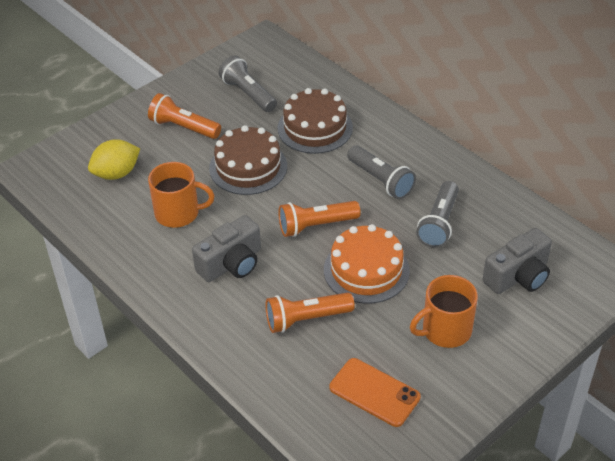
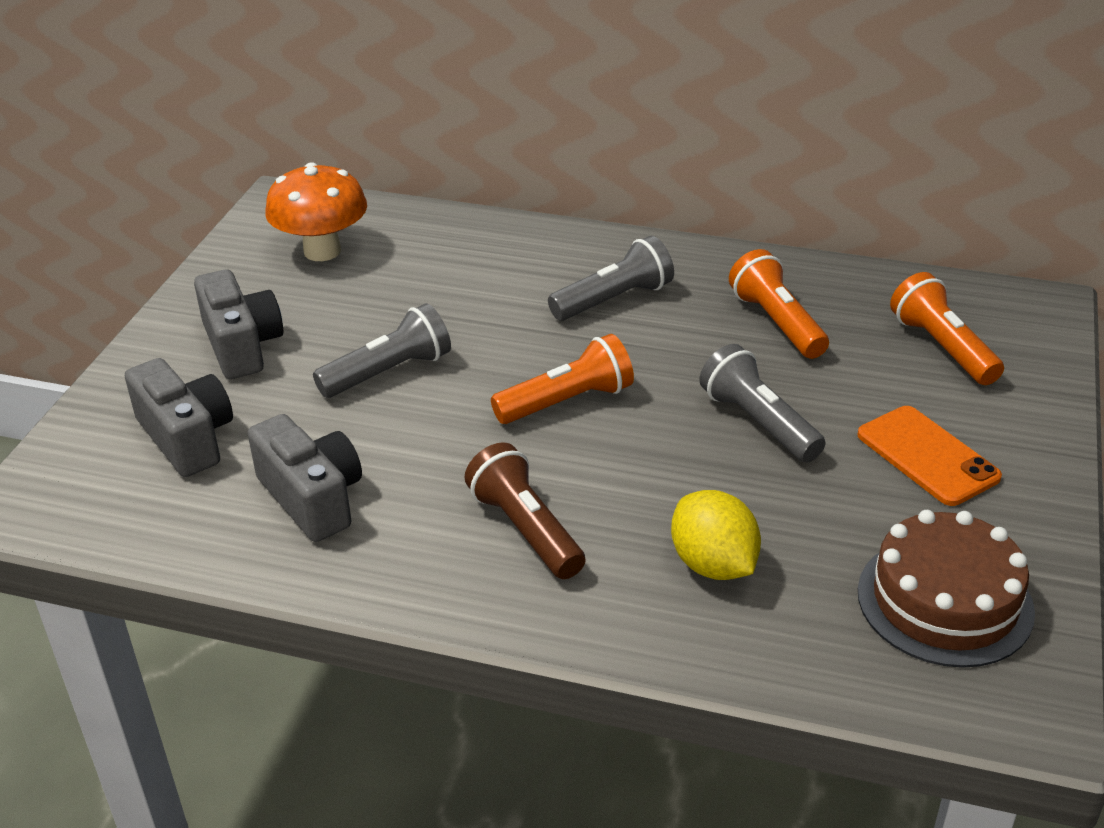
brown cake: [209,125,287,195] [278,88,353,154] = 2 -> [858,510,1035,668] = 1
brown flashlight: none = 0 -> [464,442,586,579] = 1
grey camera: [192,215,261,282] [483,228,552,294] = 2 -> [125,358,233,477] [194,269,283,379] [248,414,362,542] = 3
orange cake: [324,224,410,304] = 1 -> none = 0
orange mug: [148,162,215,228] [410,275,478,348] = 2 -> none = 0
orange mushroom: none = 0 -> [265,162,367,261] = 1

